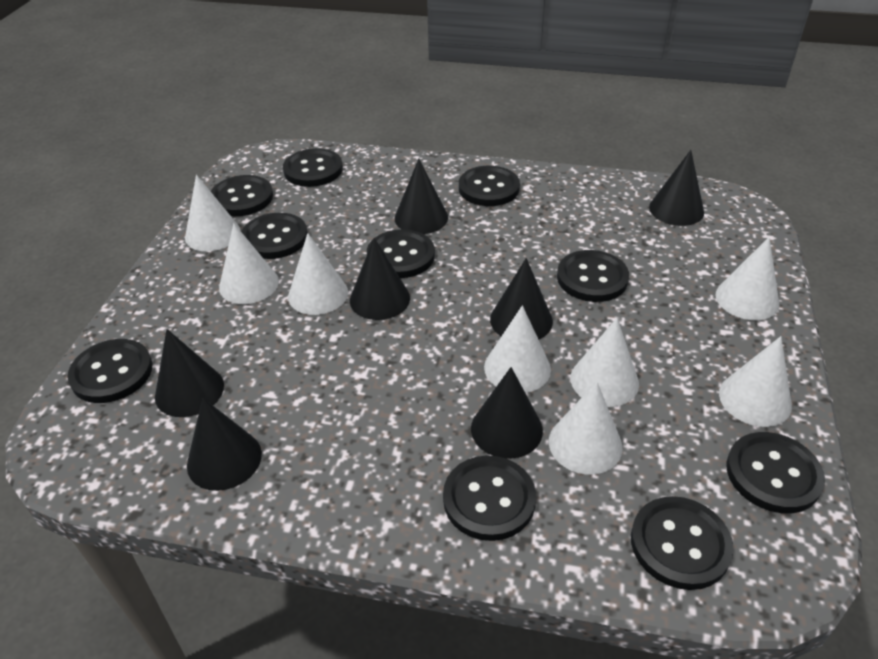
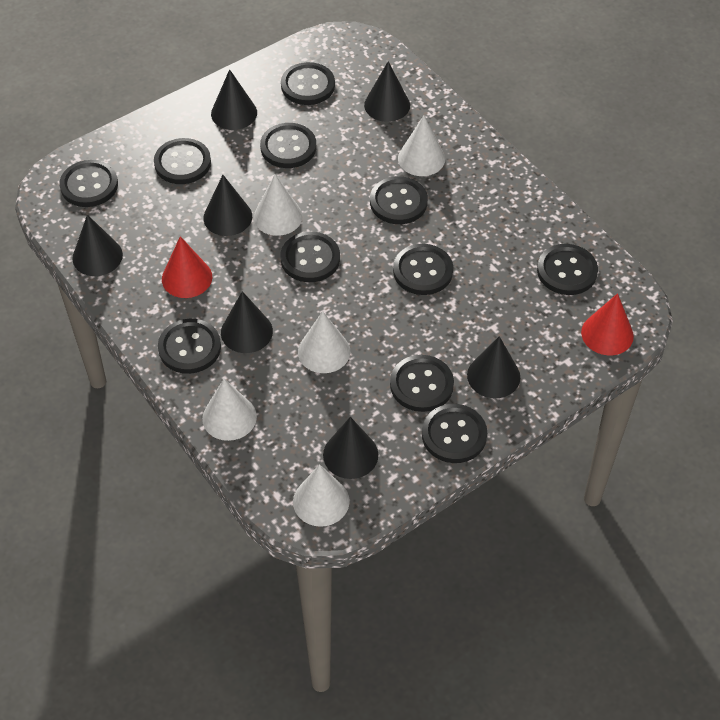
black button: [67,339,152,403] [211,175,273,216] [241,213,308,259] [283,148,343,187] [367,229,435,278] [443,455,536,541] [459,166,520,206] [557,250,629,302] [631,496,734,590] [726,432,825,513] = 10 -> [60,160,118,207] [154,138,211,184] [158,319,221,374] [260,123,316,168] [280,232,340,282] [281,62,335,105] [370,176,428,224] [390,355,454,412] [393,244,453,295] [422,404,487,463] [537,244,598,295] = 11
red cone: none = 0 -> [162,236,212,298] [581,293,634,355] = 2
white cone: [185,175,240,251] [219,223,279,304] [288,233,348,315] [484,305,551,393] [549,382,623,475] [570,318,639,407] [716,237,780,320] [719,336,792,427] = 8 -> [202,379,257,441] [254,175,303,236] [293,464,350,527] [298,311,351,373] [398,115,445,176] = 5

